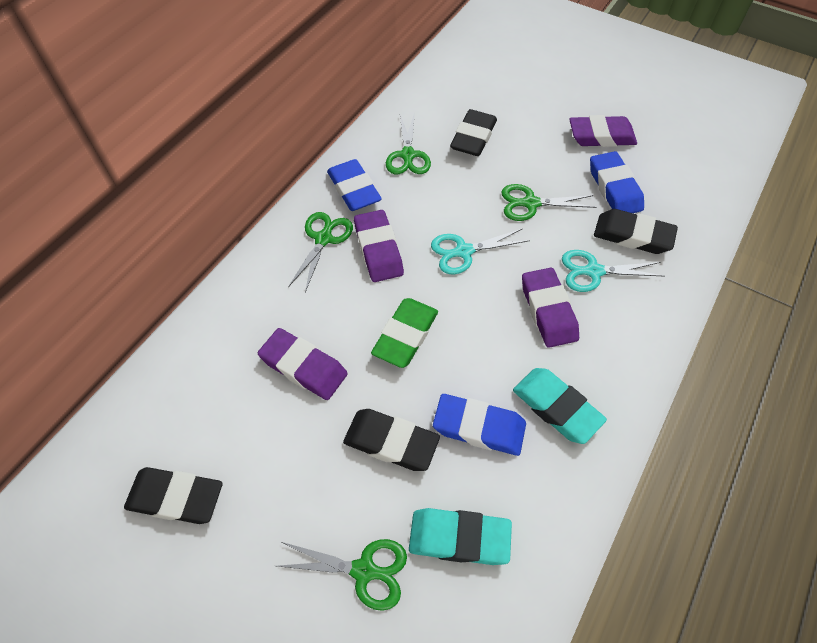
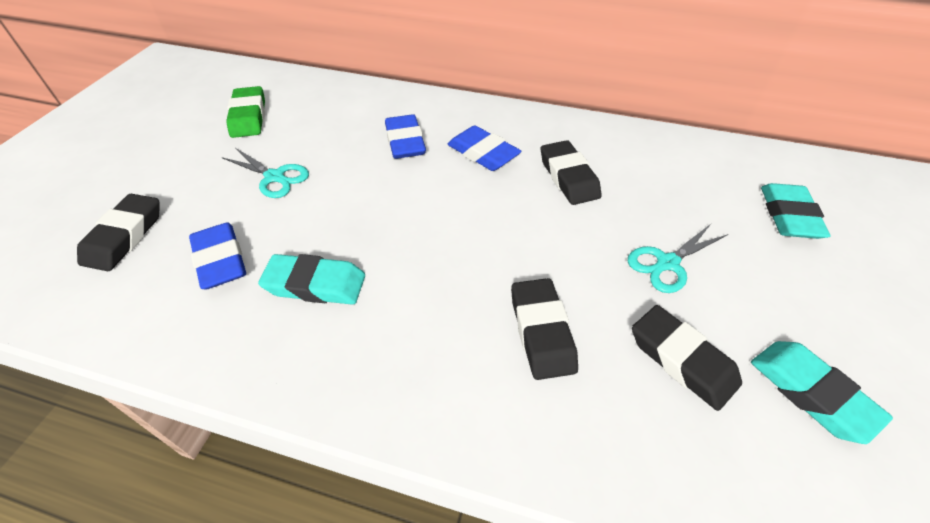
green scissors: [278,539,407,611] [288,212,353,292] [386,112,431,174] [501,184,596,221] = 4 -> none = 0
purple eraser: [258,328,348,400] [354,210,404,282] [522,268,579,348] [569,115,637,147] = 4 -> none = 0
turquoise eraser: [409,508,512,565] [513,368,607,444] = 2 -> [258,254,365,305] [751,341,893,444] [761,183,831,239] = 3

